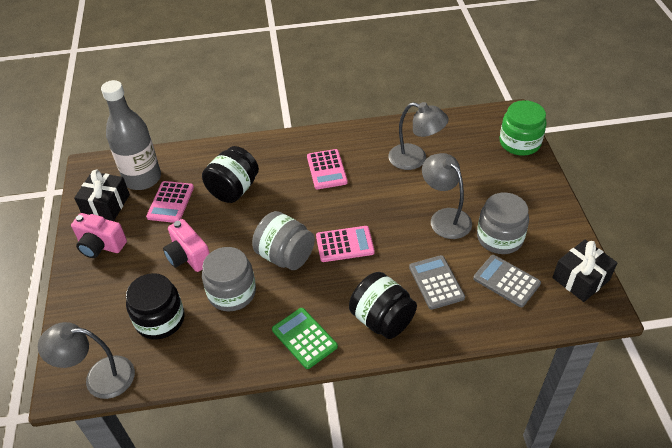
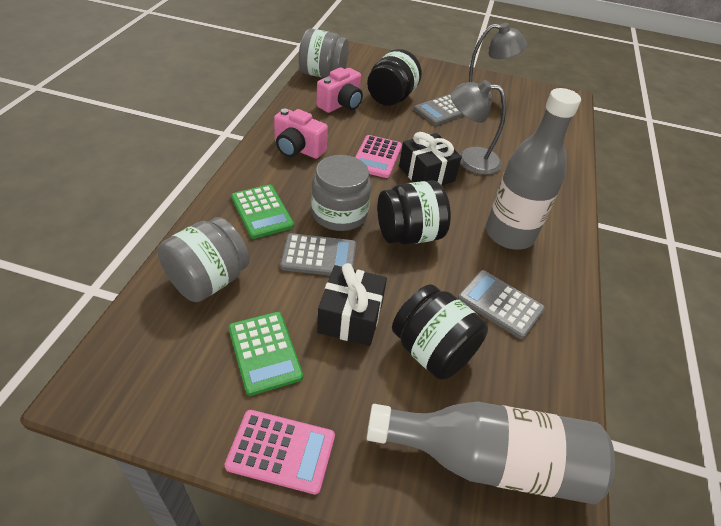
green calculator: [272,308,338,369] = 1 -> [228,312,303,396] [231,185,294,239] = 2
green jar: [500,100,547,156] = 1 -> none = 0
grey bottle: [101,80,161,190] = 1 -> [366,402,615,504] [486,88,581,249] = 2
grey calculator: [409,255,465,310] [473,255,541,307] = 2 -> [280,233,356,276] [414,94,464,125] [458,270,545,339] = 3
grey lamp: [38,322,135,399] [388,102,449,170] [422,153,472,239] = 3 -> [451,80,506,175] [455,23,527,98] = 2
pink calculator: [146,181,194,223] [307,149,348,189] [316,226,375,262] = 3 -> [224,410,335,494] [355,135,402,178] = 2

